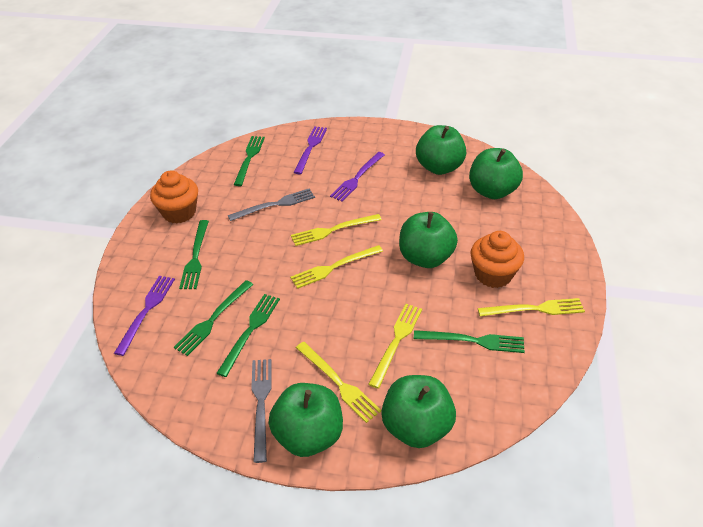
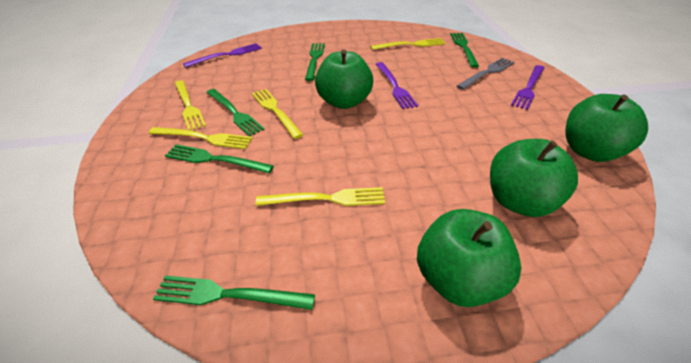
green apple: [269,383,343,457] [381,375,456,448] [399,212,458,268] [416,125,466,175] [469,148,523,199] = 5 -> [315,49,373,109] [417,209,521,307] [490,139,578,217] [565,94,648,162] = 4
grey fork: [228,189,315,221] [251,359,272,463] = 2 -> [457,58,515,90] = 1
orange cupcake: [150,171,198,223] [470,231,524,288] = 2 -> none = 0

